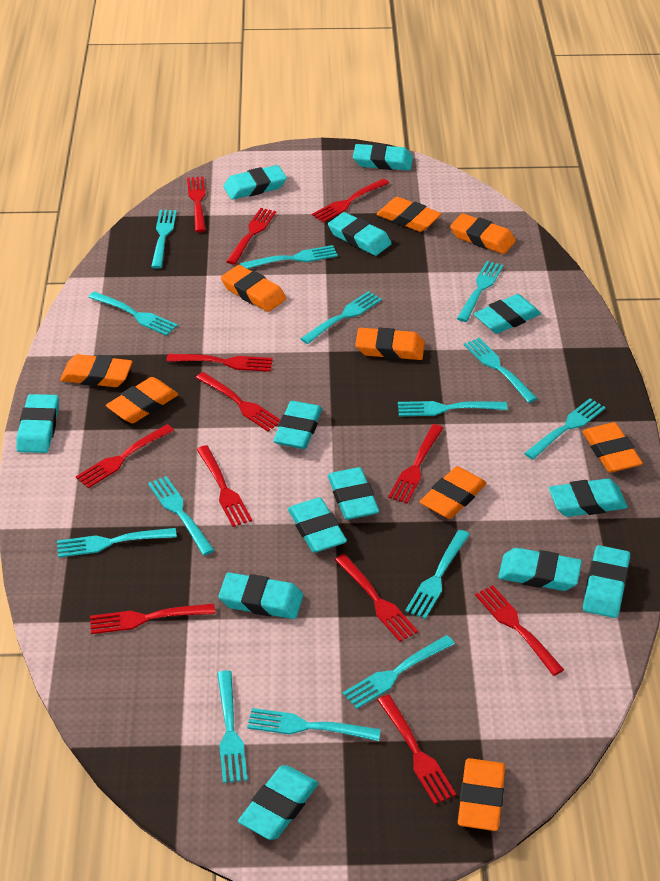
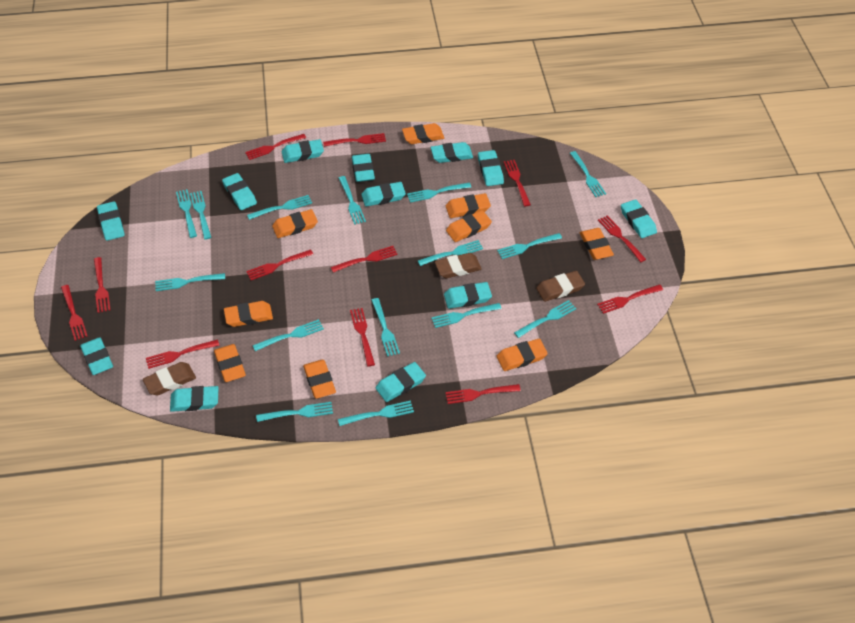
brown eraser: none = 0 -> [143,362,196,395] [435,253,482,278] [536,271,585,302] = 3
turquoise eraser: [16,394,59,453] [218,572,303,619] [223,165,287,200] [238,765,318,840] [273,401,322,449] [288,497,347,553] [328,212,392,256] [328,467,379,520] [353,144,413,170] [474,294,541,334] [498,548,582,591] [549,478,628,517] [583,545,630,618] = 13 -> [80,337,113,375] [97,201,125,241] [170,386,218,412] [222,173,257,210] [282,139,324,163] [352,154,375,182] [361,182,406,207] [376,362,426,402] [431,142,473,163] [444,282,492,309] [478,150,504,186] [621,199,657,238] = 12
turquoise fork: [57,528,177,558] [88,291,178,336] [148,476,214,555] [151,210,177,269] [217,670,247,783] [240,245,338,269] [247,708,381,741] [300,291,382,344] [343,635,455,709] [398,401,507,417] [405,530,470,619] [457,261,503,322] [464,338,538,403] [524,398,606,460] = 14 -> [155,273,225,291] [176,189,197,238] [190,191,212,240] [247,195,312,220] [253,319,324,351] [256,402,333,422] [338,400,414,426] [339,176,366,225] [372,298,400,357] [407,182,471,203] [418,240,483,266] [431,303,502,328] [497,233,562,259] [514,300,577,338] [570,151,606,197] = 15

